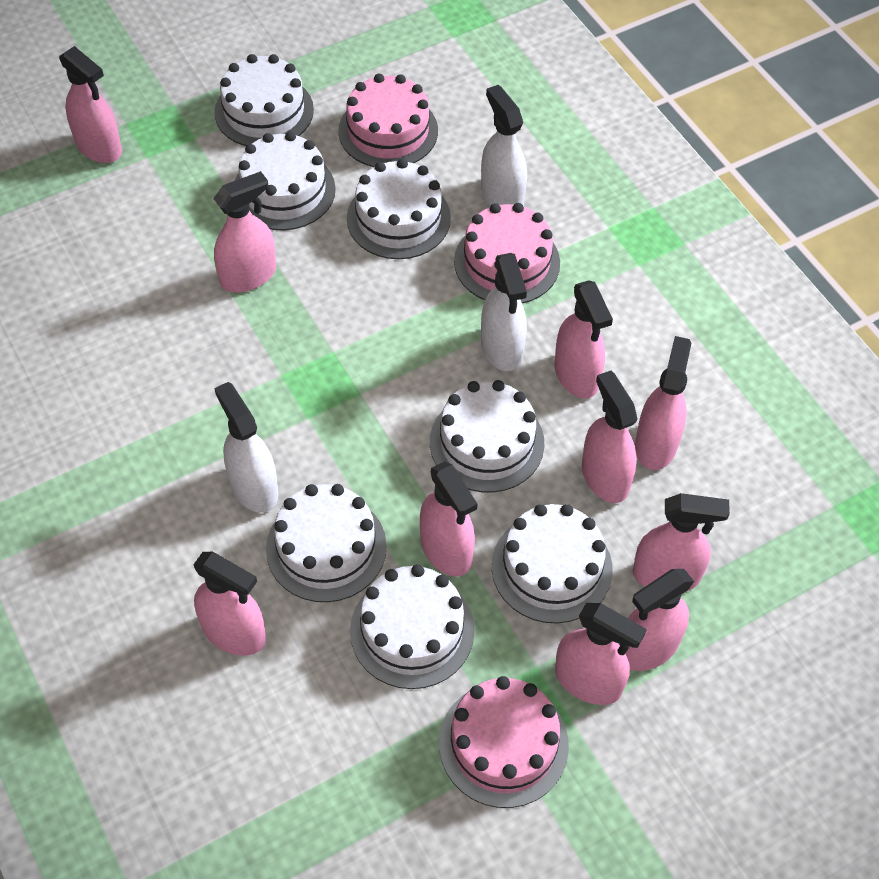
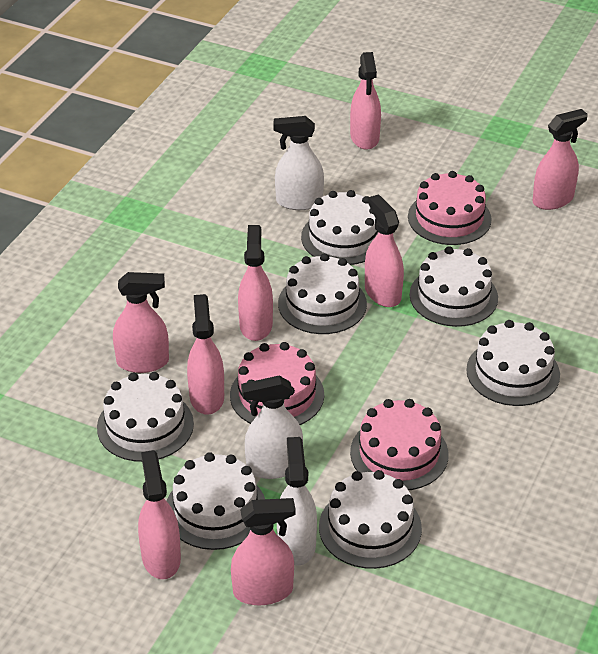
pink spray bottle: [59,46,122,163] [193,552,266,656] [213,171,276,292] [420,461,478,577] [555,280,613,398] [555,603,647,705] [582,371,638,503] [619,569,694,671] [633,493,730,591] [635,336,692,470] = 10 -> [113,272,169,373] [138,450,181,579] [187,294,224,415] [231,498,295,605] [238,225,273,341] [350,52,381,150] [365,194,404,307] [533,109,588,210] = 8

